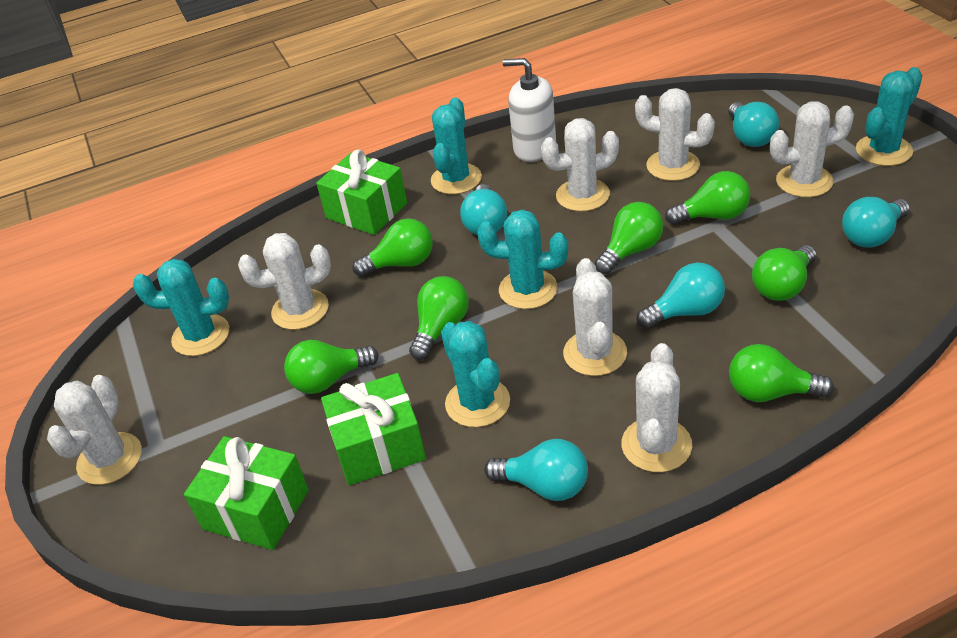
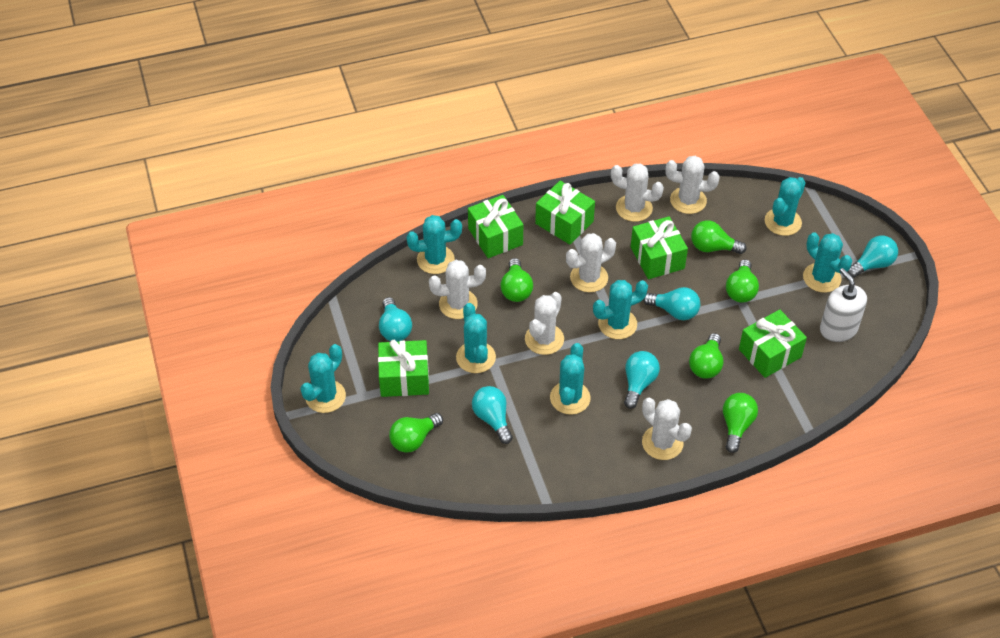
green gift: [184,436,309,550] [316,150,407,235] [321,373,426,485] = 3 -> [378,340,429,397] [468,195,523,258] [535,181,595,244] [631,216,688,279] [739,309,807,378] = 5
green light bulb: [284,340,379,394] [352,218,433,277] [409,276,469,360] [595,202,663,274] [665,171,750,225] [729,344,834,402] [752,245,816,301] = 7 -> [389,413,443,453] [500,258,533,302] [689,333,723,379] [691,220,746,254] [723,393,758,453] [726,259,759,303] = 6
turquoise cactus: [133,259,229,356] [431,98,482,194] [441,321,510,427] [477,210,568,309] [856,67,922,166] = 5 -> [300,344,346,413] [406,215,462,274] [456,303,496,373] [550,343,591,415] [593,280,648,339] [765,177,806,236] [803,232,852,293] = 7
white cactus: [47,375,142,485] [238,233,331,330] [541,118,619,212] [563,258,627,376] [621,343,692,472] [635,88,715,181] [770,101,854,198] = 7 -> [429,260,486,319] [525,292,564,355] [566,233,616,292] [611,163,664,222] [642,398,692,460] [665,156,720,214] = 6

